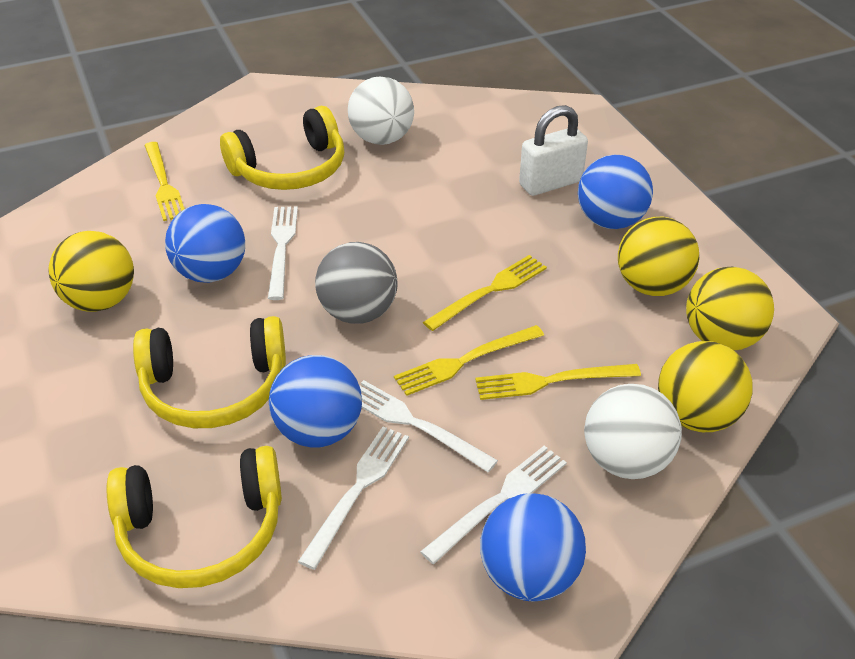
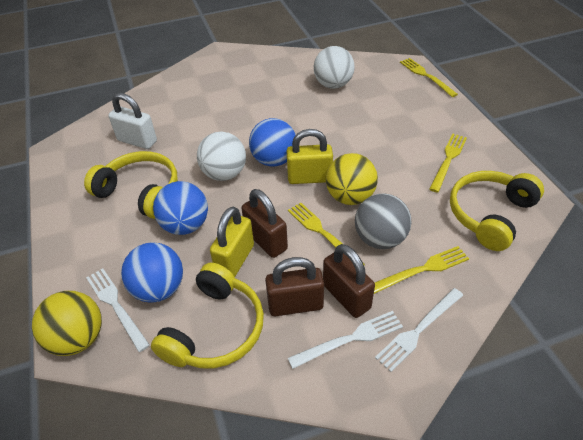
blue ball: [165,204,245,283] [269,355,362,447] [480,493,586,601] [578,155,653,229] = 4 -> [121,242,183,303] [153,181,208,235] [249,118,296,166] = 3
brown padlock: none = 0 -> [241,189,288,258] [265,257,324,316] [323,244,375,318] = 3
white fork: [268,206,298,300] [298,427,409,570] [359,380,498,472] [420,446,567,564] = 4 -> [86,268,150,352] [288,311,403,369] [375,288,463,372] = 3
yellow ball: [48,231,134,312] [618,217,699,296] [658,341,753,432] [686,267,774,350] = 4 -> [32,291,102,356] [326,153,378,205] = 2
yellow padlock: none = 0 -> [210,207,254,277] [287,129,333,184] = 2

